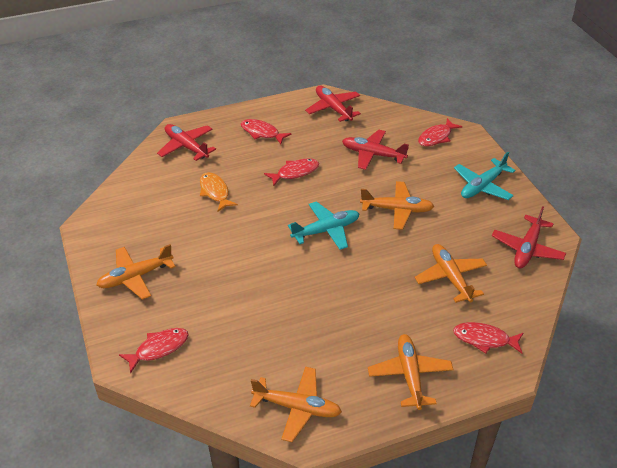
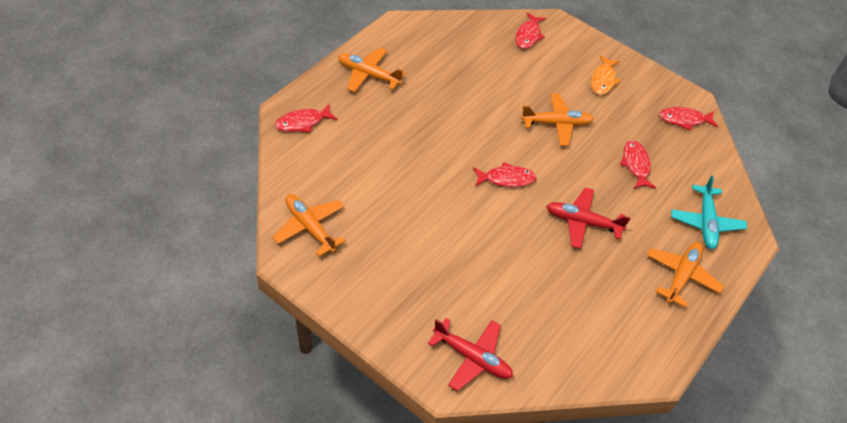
orange plane: [96,244,176,300] [250,367,342,442] [360,181,434,230] [368,334,454,410] [415,244,487,303] = 5 -> [272,194,346,257] [338,48,406,92] [521,93,594,146] [647,242,724,307] = 4
red plane: [157,124,216,161] [305,86,361,122] [342,130,409,170] [492,206,566,268] = 4 -> [428,318,513,391] [546,187,630,249] = 2
turquoise plane: [288,201,359,250] [454,152,515,200] = 2 -> [671,175,747,249] = 1

